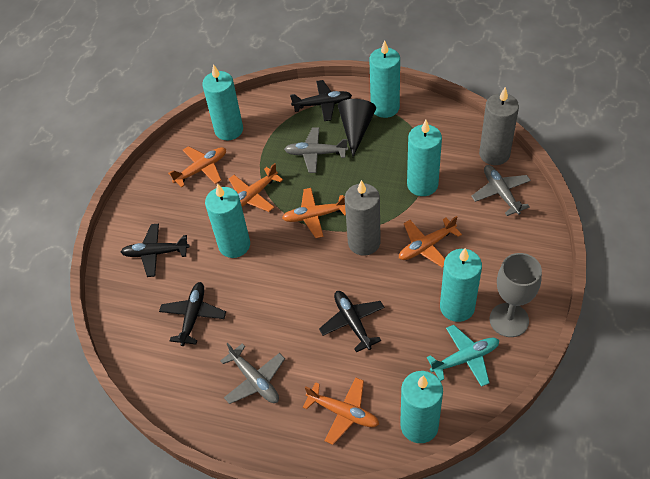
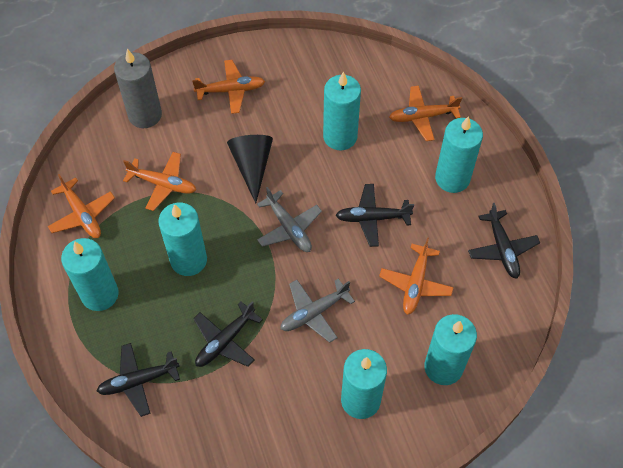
grey candle: [345,180,381,256] [479,87,519,165] = 2 -> [114,49,162,128] = 1
grey goblet: [490,253,542,337] = 1 -> none = 0
grey plane: [220,343,285,404] [284,128,348,173] [471,165,531,216] = 3 -> [257,187,322,252] [280,279,355,343] = 2
turquoise plane: [426,325,499,387] = 1 -> none = 0

